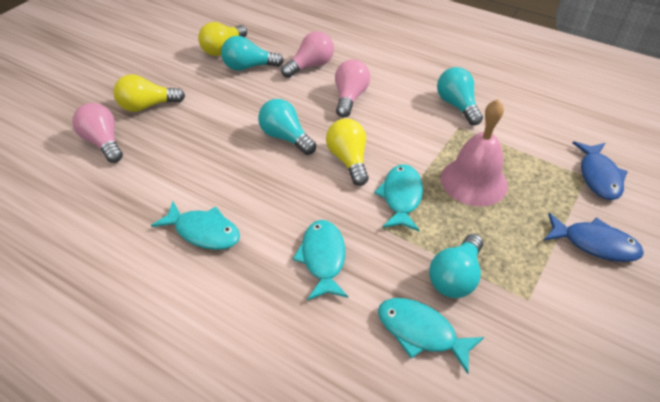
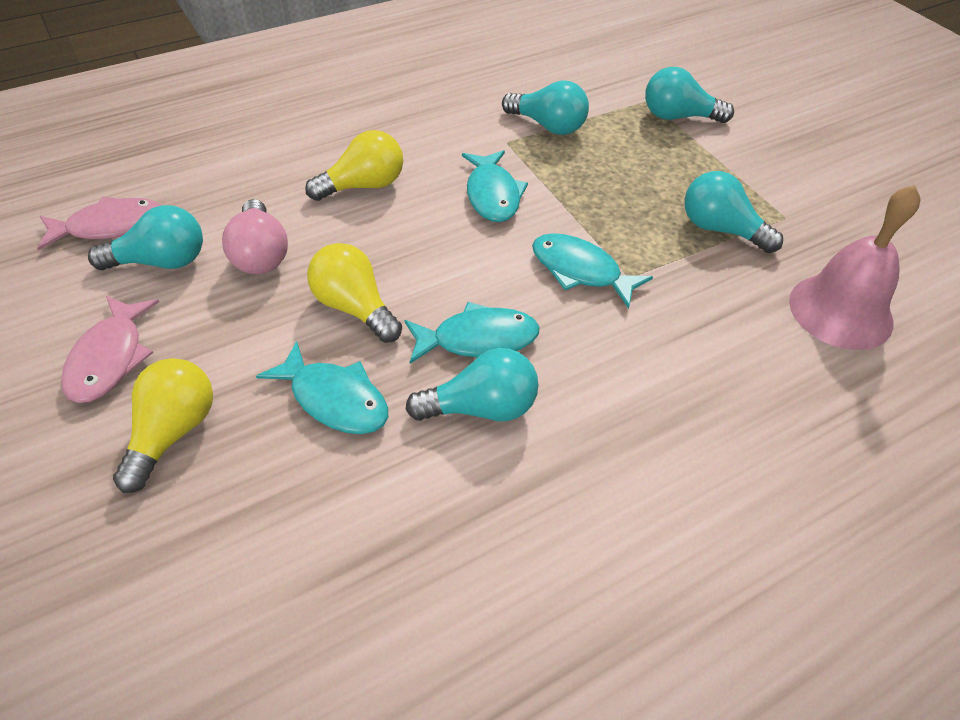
blue fish: [544,213,644,262] [572,141,628,200] = 2 -> none = 0
pink fish: none = 0 -> [37,197,161,250] [61,296,159,403] = 2
pink light bulb: [72,103,123,163] [281,31,334,78] [335,59,370,118] = 3 -> [222,199,288,274] = 1
turquoise light bulb: [221,36,284,71] [258,99,316,155] [429,234,483,298] [437,67,483,125] = 4 -> [88,205,203,270] [405,348,539,421] [502,80,589,135] [645,67,734,123] [685,171,783,253] = 5

